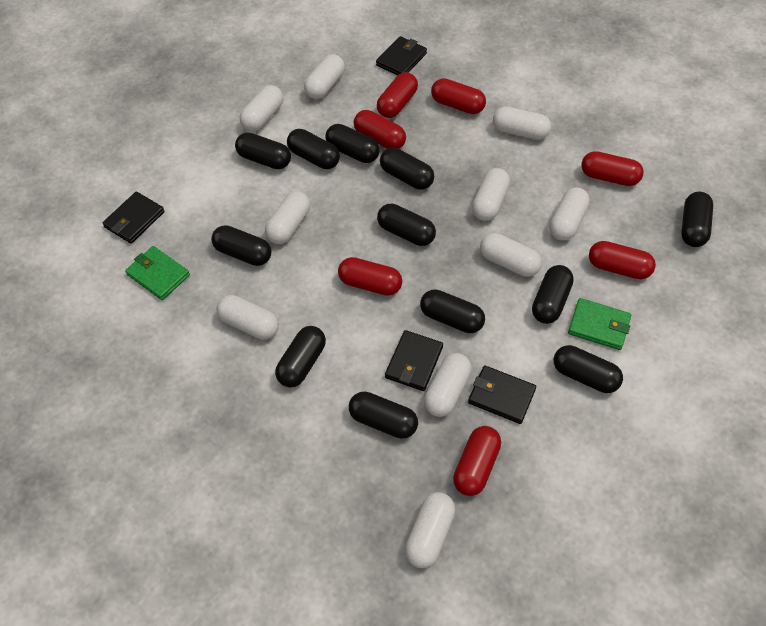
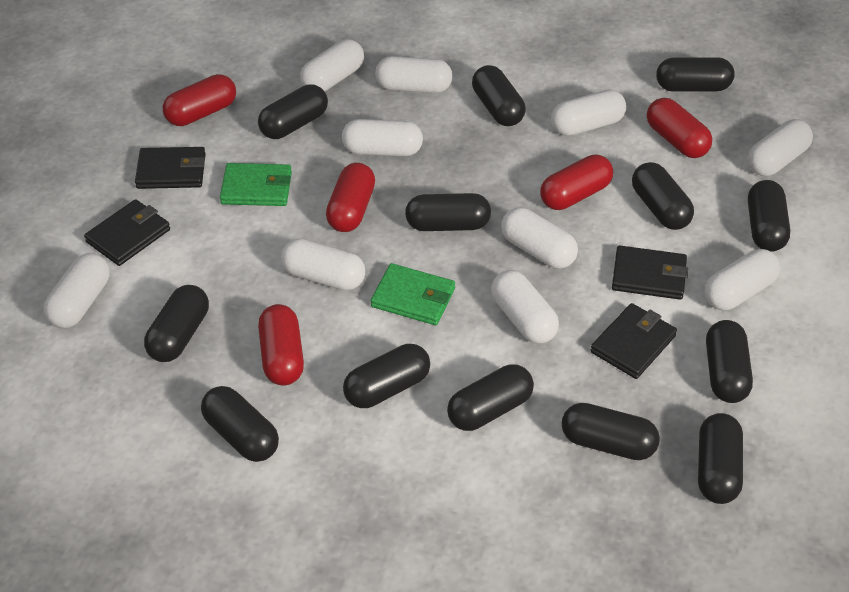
black capsule: [211,225,271,266] [235,133,291,169] [275,326,326,387] [287,129,340,169] [325,124,380,163] [349,391,418,439] [377,204,436,246] [380,148,434,189] [420,289,485,333] [532,265,574,324] [554,345,623,393] [681,192,713,247] = 12 -> [144,285,209,362] [201,386,279,462] [258,84,328,139] [343,344,430,408] [405,193,491,231] [447,365,534,431] [472,65,525,126] [561,403,660,460] [632,162,694,230] [656,57,735,92] [698,413,743,504] [706,320,753,403] [748,180,790,252] = 13
red capsule: [338,257,402,296] [354,110,406,149] [377,72,418,118] [431,78,486,114] [453,426,501,496] [581,151,644,186] [589,241,656,279] = 7 -> [163,74,236,126] [258,304,304,386] [326,163,375,232] [540,154,613,210] [647,98,712,158] = 5

